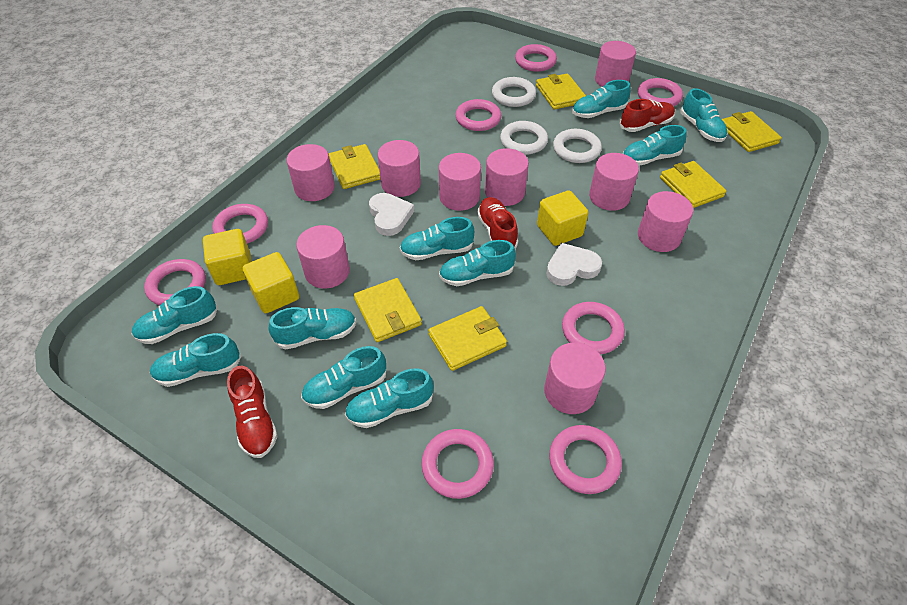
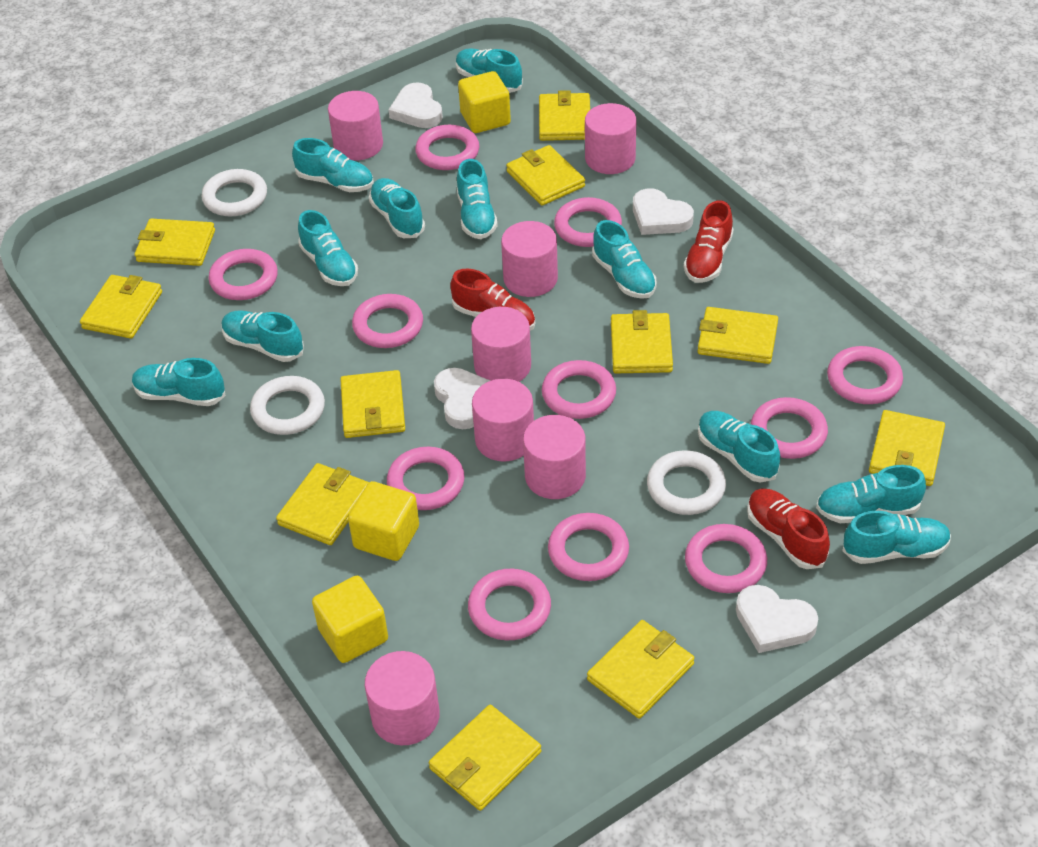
pink cylinder: [287,144,335,201] [296,225,350,288] [378,140,421,197] [439,153,481,211] [485,148,529,206] [544,342,606,414] [589,153,639,211] [595,41,636,87] [638,191,693,252] = 9 -> [328,91,383,160] [365,651,440,745] [471,307,531,382] [472,379,534,461] [501,221,558,297] [523,415,586,499] [585,103,637,174] = 7
pink ring: [144,259,206,306] [212,204,268,244] [421,429,494,499] [455,99,501,131] [515,44,557,72] [549,425,622,494] [562,302,625,354] [638,78,683,106] = 8 -> [209,249,278,300] [352,294,423,348] [387,447,465,510] [415,125,479,170] [468,569,551,640] [542,360,616,419] [548,513,629,581] [554,197,622,247] [685,524,767,593] [751,397,828,459] [827,346,903,404] = 11
turquoise shoe: [132,286,218,344] [150,333,241,387] [269,307,357,349] [301,346,386,409] [345,368,434,428] [400,217,474,260] [439,240,516,286] [572,80,631,118] [623,125,687,166] [680,88,727,142] = 10 -> [132,358,226,406] [222,310,304,362] [292,138,374,192] [298,210,358,286] [369,178,425,238] [456,49,523,93] [457,159,498,239] [592,220,657,299] [698,411,780,483] [816,465,926,523] [842,511,951,564] = 11
white heart: [369,193,414,236] [546,243,602,286] = 2 -> [388,82,443,128] [434,368,490,429] [633,188,694,235] [736,585,818,653] = 4
yellow wallet: [329,144,380,189] [354,278,422,342] [428,306,507,371] [536,73,586,110] [660,161,727,208] [722,111,782,152] = 6 -> [80,275,162,339] [135,219,215,266] [276,463,369,545] [340,370,405,438] [429,705,541,811] [506,145,585,206] [539,90,590,141] [587,620,695,719] [611,310,673,373] [697,307,778,364] [869,410,945,486] = 11

